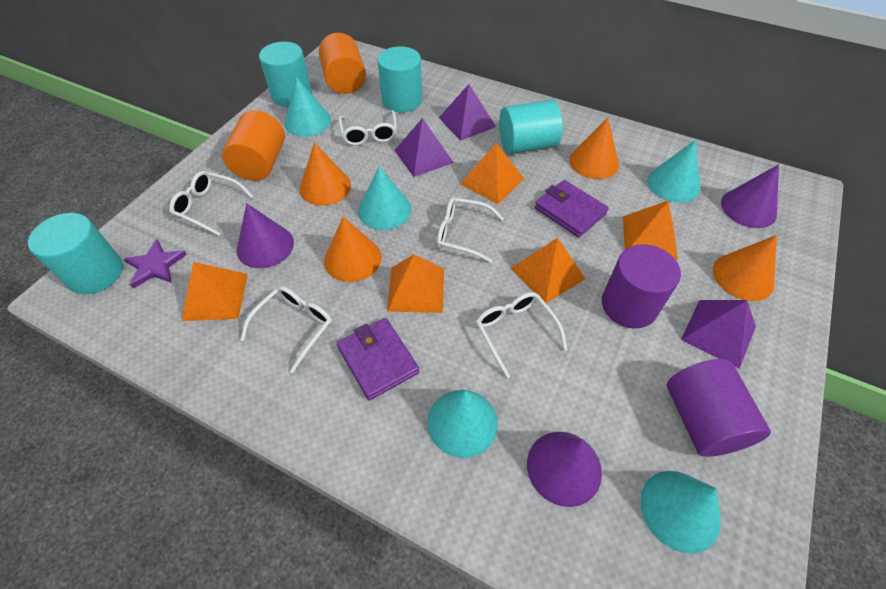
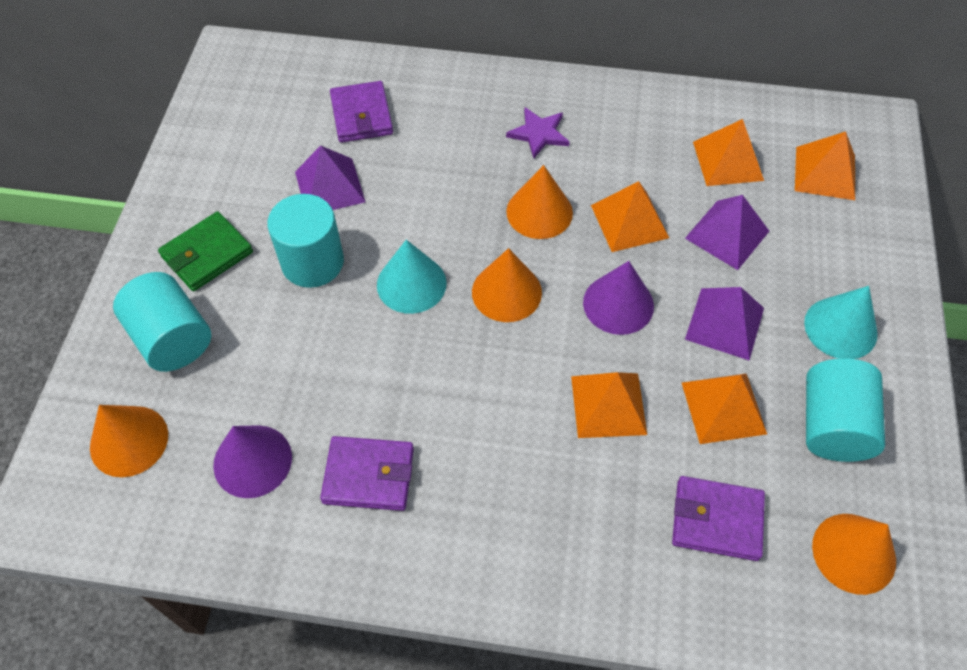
green wallet: none = 0 -> [158,211,253,291] = 1
orange cylinder: [222,110,285,181] [319,33,366,94] = 2 -> none = 0
purple cone: [237,203,294,268] [527,432,602,507] [721,164,779,228] = 3 -> [213,425,292,498] [583,261,654,335] = 2
purple cylinder: [602,244,681,328] [667,359,771,457] = 2 -> none = 0
purple wallet: [337,318,419,400] [535,180,609,237] = 2 -> [320,436,414,511] [330,81,393,143] [672,476,765,561] = 3
turquoise cone: [285,77,331,137] [358,166,411,230] [427,390,498,458] [640,471,721,554] [647,140,700,203] = 5 -> [377,240,447,314] [804,286,878,359] = 2
turquoise cylinder: [28,213,123,294] [259,42,312,107] [377,46,422,112] [499,100,563,154] = 4 -> [113,272,211,372] [267,194,344,288] [806,358,885,462] = 3
white glasses: [169,171,254,236] [240,286,332,374] [338,110,397,146] [437,197,504,263] [476,292,567,378] = 5 -> none = 0

